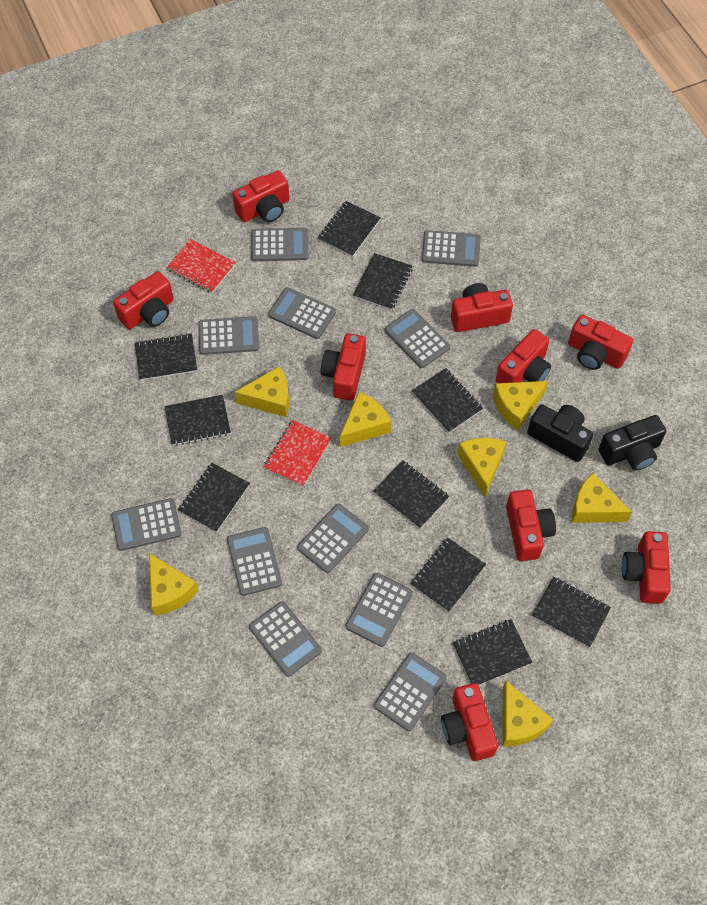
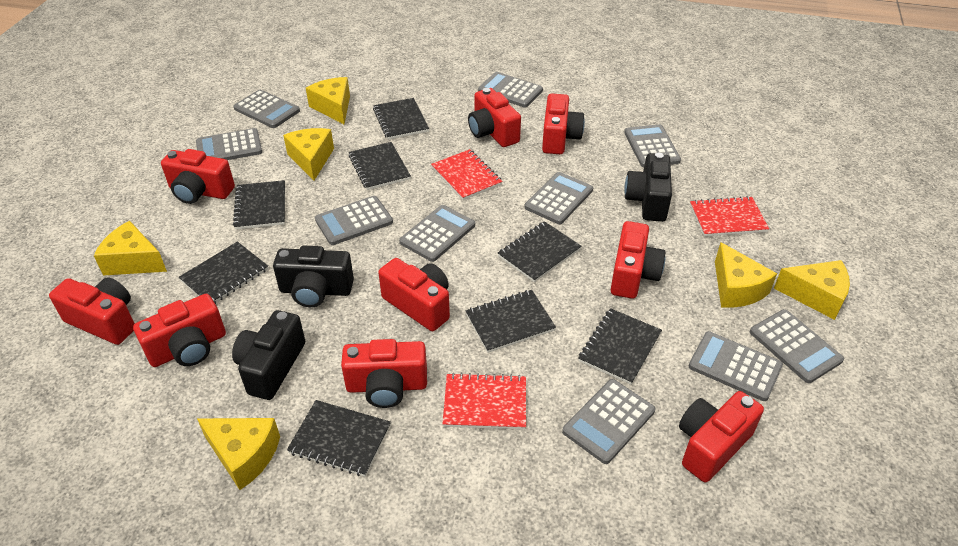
black camera: [527,405,593,462] [599,415,666,471] = 2 -> [232,310,305,400] [273,246,354,307] [624,153,672,222] = 3
black notebook: [135,333,197,381] [165,395,231,446] [178,463,250,532] [318,201,381,257] [353,253,413,310] [374,460,450,529] [411,538,486,612] [412,368,483,433] [453,619,533,685] [532,577,611,648] = 10 -> [179,242,268,304] [233,180,285,230] [287,400,391,476] [349,142,411,190] [373,98,429,140] [466,290,556,353] [498,221,582,282] [578,308,662,384] = 8
grey calculator: [111,498,182,551] [198,316,259,355] [227,527,282,596] [249,601,322,677] [251,228,308,261] [268,287,336,339] [297,504,369,573] [346,573,413,647] [374,653,447,731] [385,309,450,368] [422,230,481,267] = 11 -> [196,128,262,160] [233,90,300,128] [315,196,393,245] [399,205,475,262] [478,72,543,108] [524,172,593,224] [562,379,655,464] [624,124,681,167] [689,331,783,401] [750,309,844,383] = 10
red notebook: [167,239,236,293] [264,420,332,487] = 2 -> [431,149,503,200] [443,373,526,430] [690,196,769,237] = 3
yellow cheese: [149,553,199,616] [235,366,289,417] [340,392,392,447] [457,438,506,496] [493,381,548,430] [502,680,554,747] [572,473,632,523] = 7 -> [94,221,167,275] [197,418,280,490] [283,128,334,181] [306,77,350,124] [715,242,777,308] [774,260,850,320] = 6

